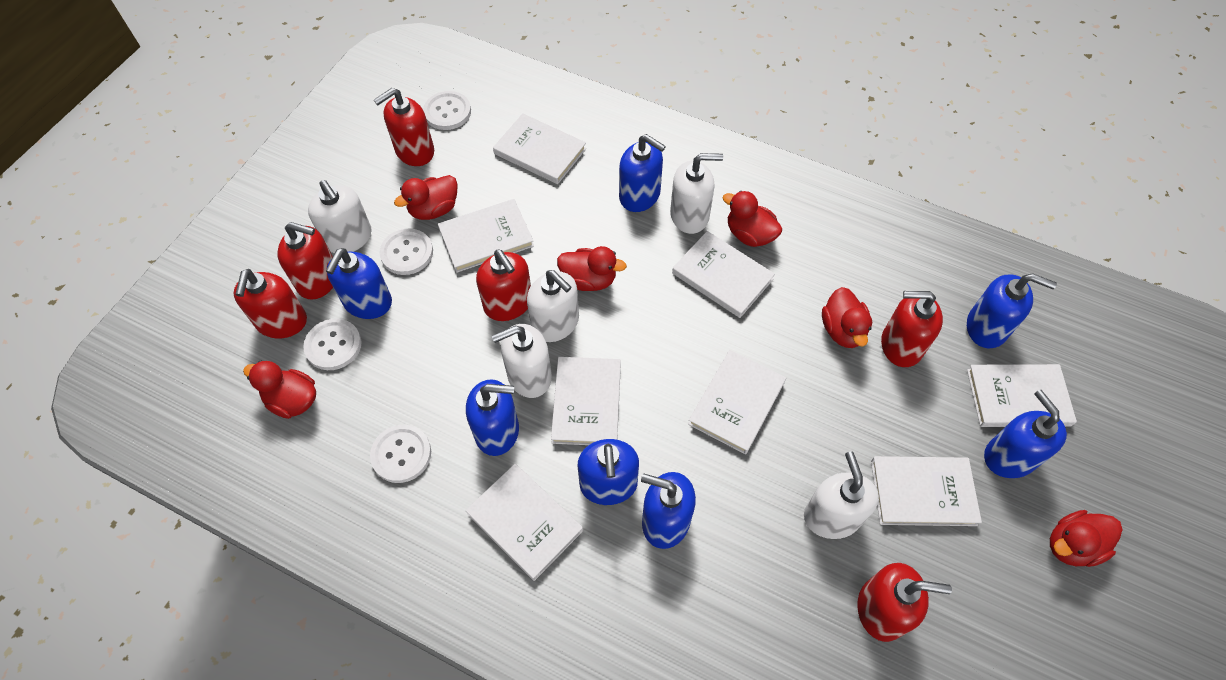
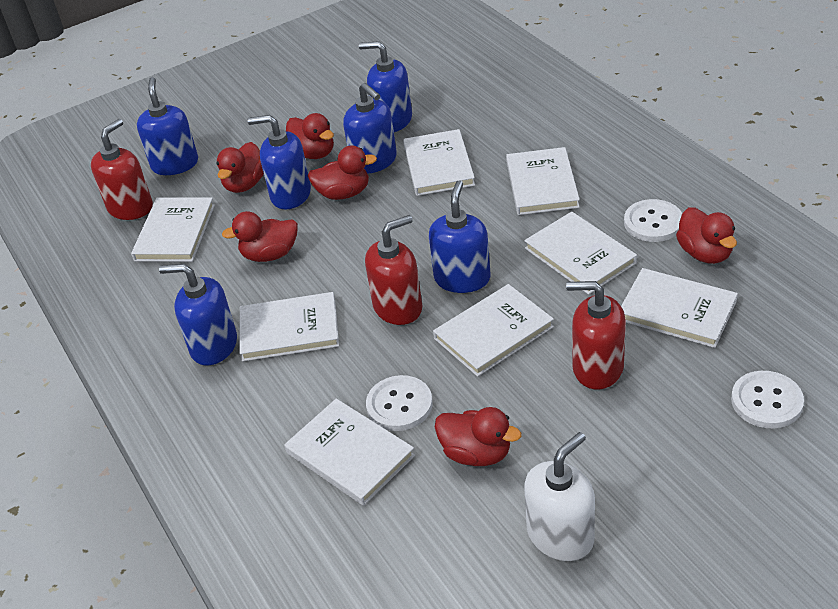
blue soap dispenser: [326,248,392,319] [466,379,519,456] [578,439,639,505] [619,134,666,212] [641,472,696,549] [967,273,1057,348] [984,390,1067,478] = 7 -> [137,77,198,175] [159,264,237,366] [248,115,311,209] [343,83,397,174] [359,41,412,132] [429,180,491,293] = 6
red soap dispenser: [234,269,307,338] [277,222,333,300] [374,88,434,166] [476,249,531,321] [857,563,952,642] [881,291,943,367] = 6 -> [91,119,153,220] [365,215,422,325] [566,281,626,389] = 3
white button: [303,319,362,370] [370,425,431,483] [379,229,433,275] [423,91,471,130] = 4 -> [366,375,433,431] [624,199,682,242] [731,371,804,428] = 3
white soap dispenser: [308,180,372,253] [492,324,552,398] [527,270,579,342] [670,153,723,234] [804,451,879,539] = 5 -> [524,432,595,561] = 1

